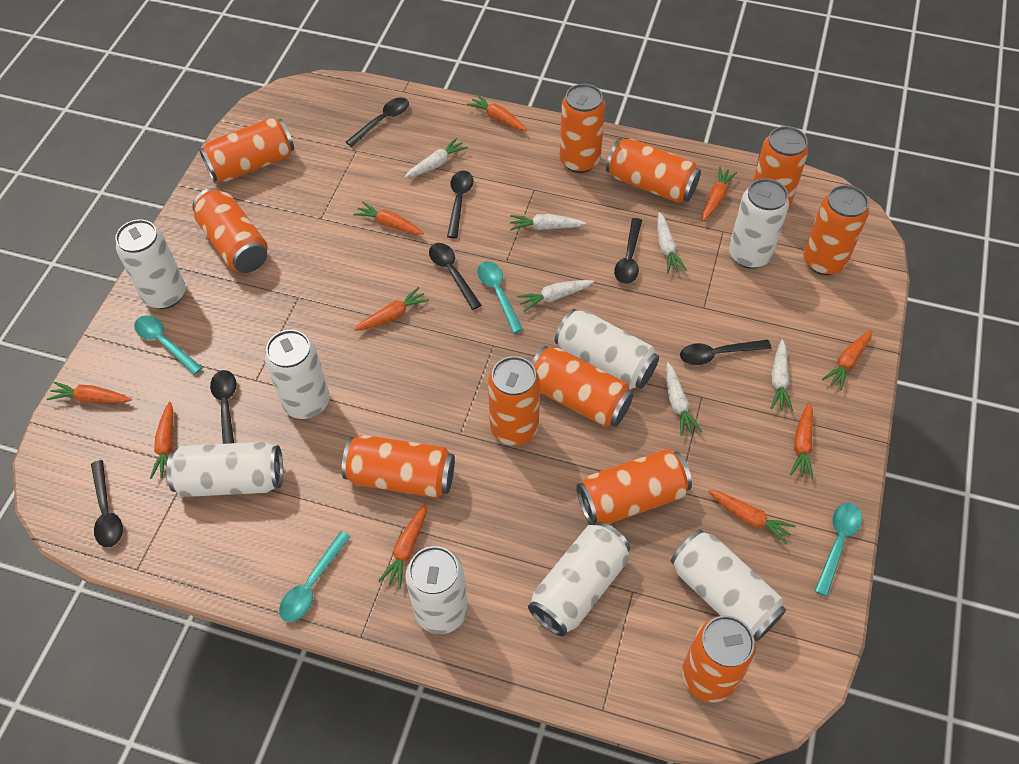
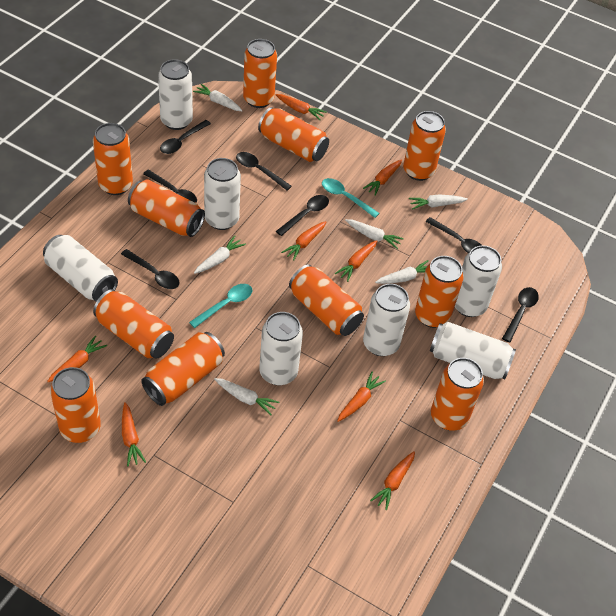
orange carrot: [47,382,132,403] [150,402,173,479] [353,202,424,235] [354,287,429,331] [378,504,427,589] [467,94,527,131] [702,167,737,221] [708,490,796,544] [790,402,813,479] [822,330,872,390] = 10 -> [47,336,107,382] [122,402,146,467] [276,94,327,120] [281,221,326,261] [335,240,377,282] [337,372,386,422] [363,160,402,196] [370,451,415,510] = 8
turquoise spoon: [134,315,202,375] [279,531,351,622] [477,261,523,333] [815,502,862,596] = 4 -> [189,284,252,328] [322,178,380,218] = 2
white can: [115,219,186,309] [167,442,283,497] [265,330,329,419] [405,546,468,634] [528,522,630,636] [555,309,659,389] [670,529,786,642] [729,178,789,269] = 8 -> [43,235,118,302] [158,59,193,130] [204,158,241,230] [259,312,303,385] [363,284,410,356] [430,322,516,379] [455,245,502,317] = 7

